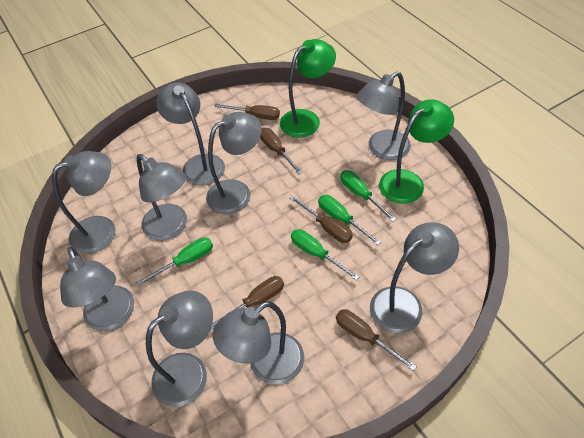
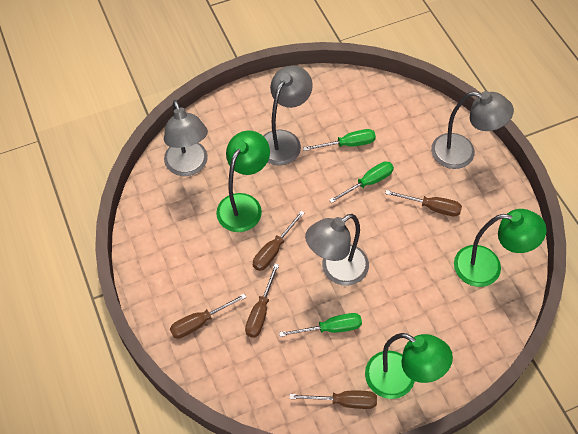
green lamp: [280,39,336,138] [379,99,454,204] = 2 -> [216,130,270,232] [365,333,453,399] [454,209,547,287] = 3
green screwdriver: [136,237,213,286] [291,229,359,280] [318,195,381,245] [340,170,396,222] = 4 -> [279,313,362,337] [303,129,376,151] [329,161,394,203] = 3
grey lamp: [52,151,115,254] [60,247,134,331] [137,154,187,241] [146,291,213,407] [156,83,225,186] [206,112,262,214] [213,301,304,384] [357,72,411,160] [370,222,459,333] = 9 -> [164,100,208,176] [263,66,313,165] [305,214,369,286] [431,91,514,169] = 4

